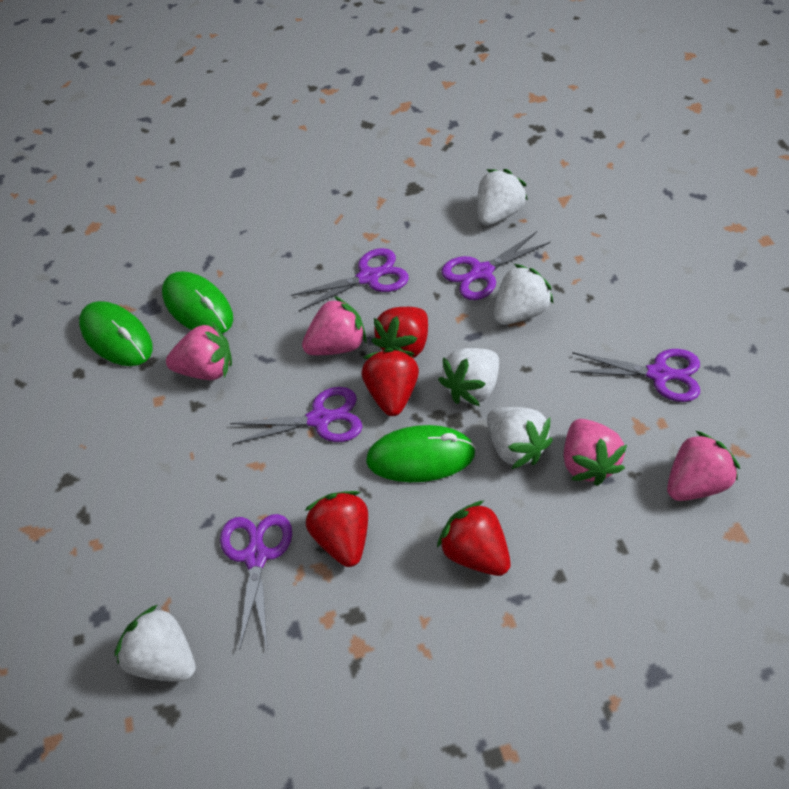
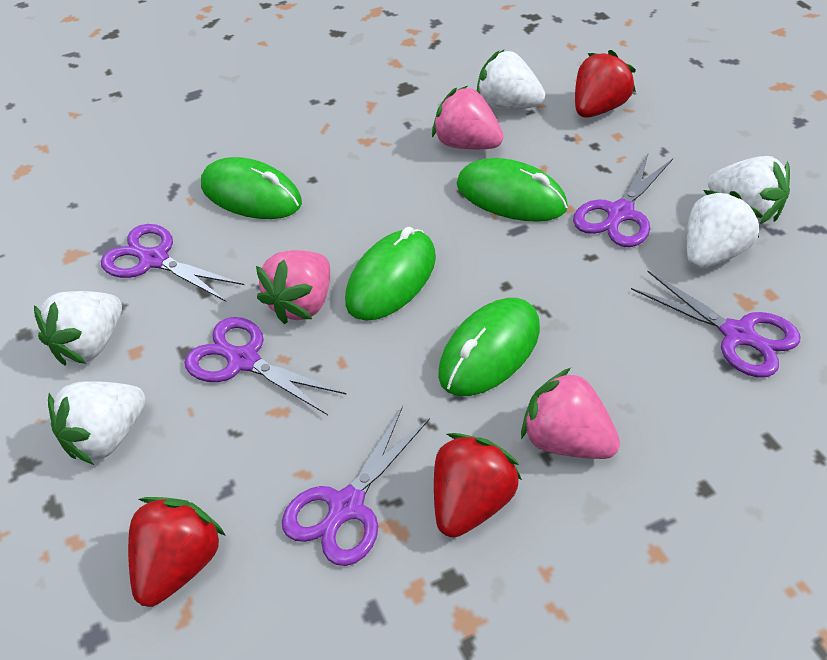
green mouse: [79,301,153,366] [162,271,233,333] [366,425,476,482] = 3 -> [201,157,302,219] [345,227,436,321] [438,298,540,396] [457,158,568,222] = 4
pink strawberry: [166,322,232,380] [302,296,367,355] [564,419,627,486] [667,431,740,501] = 4 -> [256,250,330,324] [432,86,503,149] [521,368,620,459] = 3
red strawberry: [305,491,368,567] [361,348,419,416] [372,307,428,358] [437,500,511,576] = 4 -> [128,497,226,607] [434,433,522,538] [575,50,636,118] = 3

